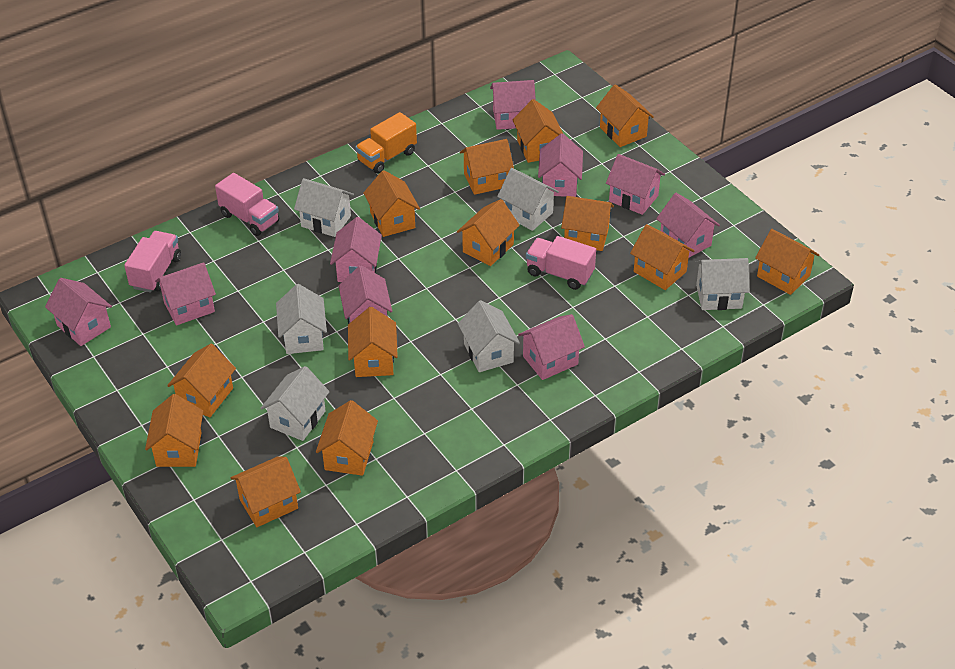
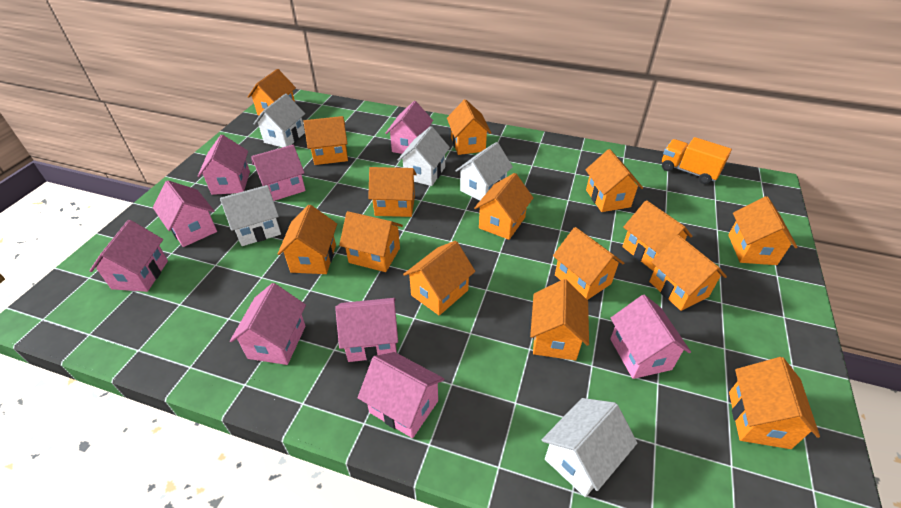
orange house: [145,394,203,467] [167,344,236,417] [231,456,301,527] [316,400,378,476] [348,307,398,377] [363,170,420,237] [457,199,520,266] [460,139,514,195] [512,99,563,163] [561,196,614,251] [596,84,654,147] [630,224,694,290] [755,229,819,295] = 13 -> [248,69,296,115] [278,205,337,274] [304,116,348,165] [339,211,403,272] [368,167,417,217] [403,241,475,315] [447,99,491,155] [474,173,533,240] [530,279,589,361] [553,227,624,300] [585,149,643,212] [622,200,692,271] [649,235,727,311] [728,196,798,265] [729,357,820,449] = 15
pink truck: [124,231,181,293] [215,173,279,236] [526,236,596,290] = 3 -> none = 0
white house: [261,366,330,441] [276,284,327,354] [294,178,354,237] [458,300,520,372] [497,168,559,231] [695,258,750,310] = 6 -> [220,185,281,246] [253,94,305,147] [398,126,450,186] [455,142,513,201] [542,398,637,497] = 5

